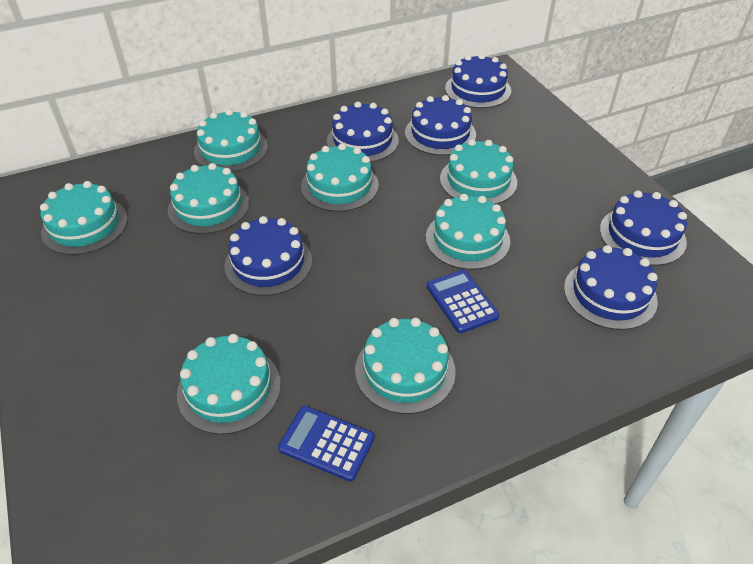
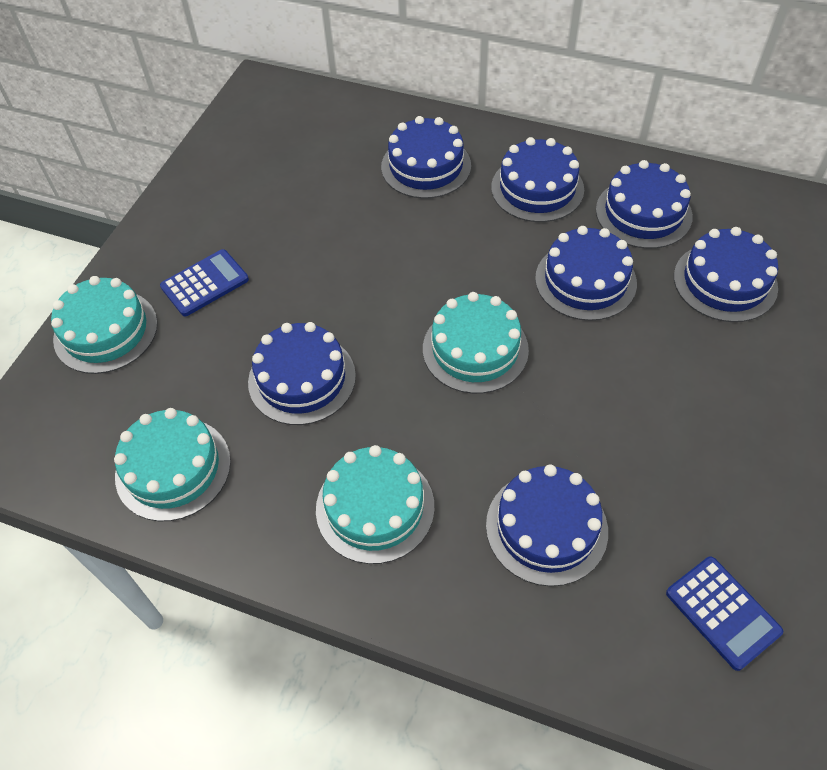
blue cake: [225,216,312,296] [327,102,399,162] [405,95,476,156] [445,54,511,108] [564,245,658,330] [600,190,687,266] = 6 -> [248,322,356,425] [381,116,471,199] [486,464,608,587] [491,137,584,222] [535,226,637,321] [596,160,693,249] [674,227,778,322] = 7
turquoise cake: [40,181,128,255] [168,163,249,234] [177,334,281,435] [194,109,268,172] [301,144,379,212] [355,318,456,414] [426,194,510,270] [440,139,517,204] = 8 -> [51,276,158,374] [114,408,231,521] [316,445,434,564] [423,292,529,394] = 4

